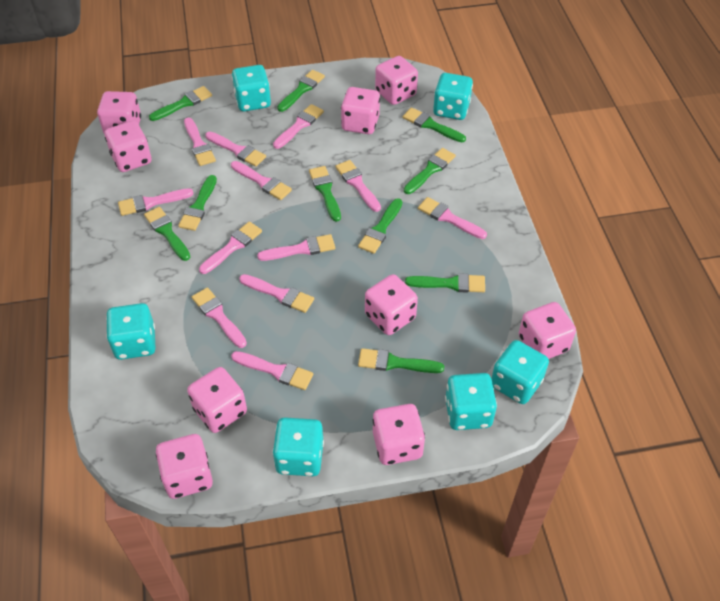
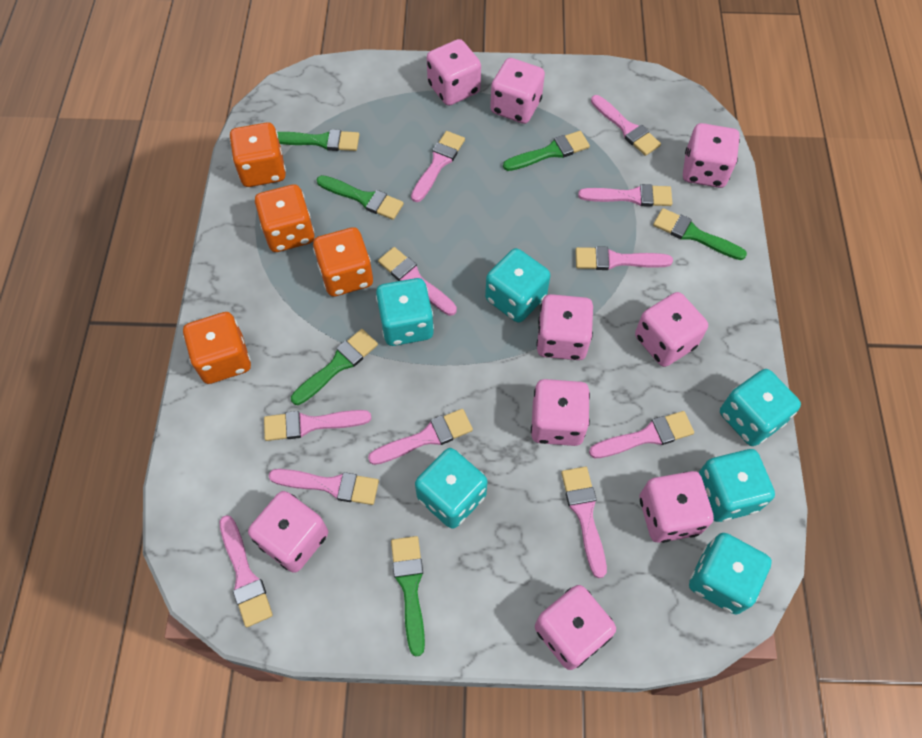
green brush: [144,207,190,261] [149,86,212,121] [178,175,217,231] [277,70,325,112] [309,166,341,222] [358,198,403,254] [358,348,444,373] [403,107,466,143] [404,148,456,194] [405,273,485,293] = 10 -> [277,129,359,151] [291,329,378,405] [317,175,404,220] [391,536,425,657] [503,131,590,171] [653,208,747,260] = 6
orange dice: none = 0 -> [183,312,251,384] [230,122,286,187] [255,184,314,252] [313,227,373,296] = 4
pink brush: [118,188,194,216] [184,118,216,166] [192,287,247,348] [199,221,262,274] [205,132,266,167] [231,161,292,200] [231,351,313,390] [239,274,314,313] [257,234,335,261] [273,104,324,149] [335,160,381,212] [418,197,487,239] = 12 -> [220,515,273,627] [264,410,371,441] [268,469,379,505] [368,409,473,465] [378,247,457,316] [411,131,465,202] [561,467,607,578] [575,246,673,270] [578,184,673,207] [589,411,694,458] [591,95,661,156] = 11

